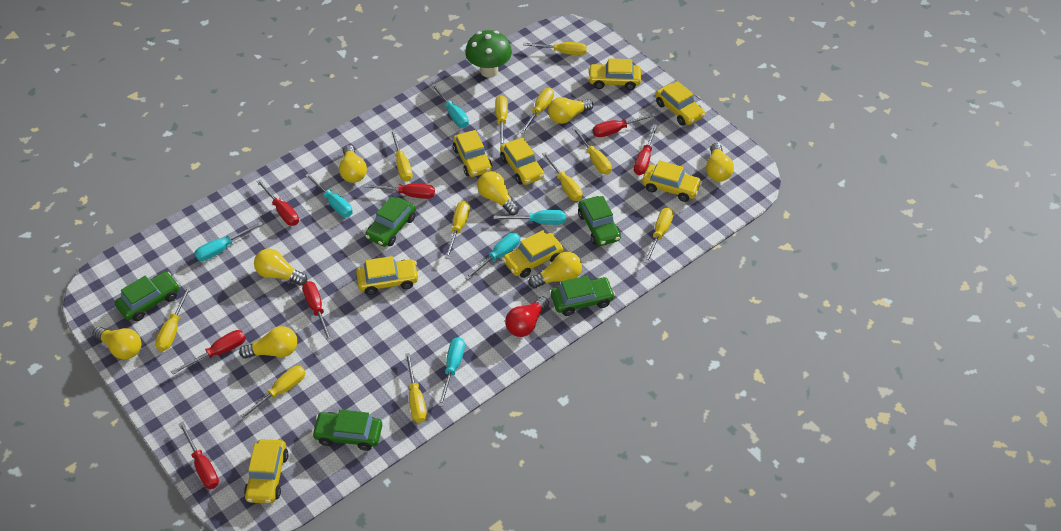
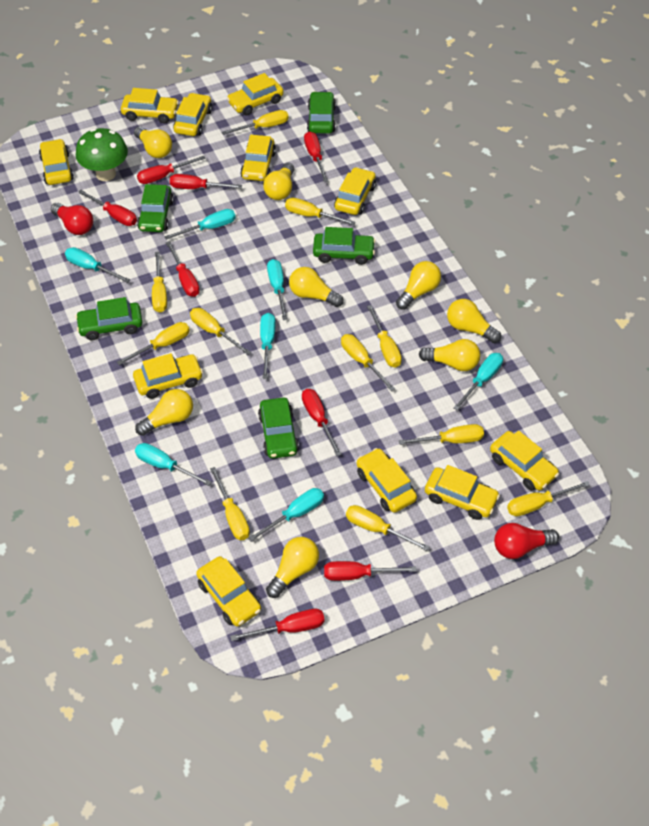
red light bulb: [505,297,549,337] = 1 -> [51,203,93,235] [494,523,559,559] = 2
red screwdriver: [171,330,246,375] [179,422,219,489] [256,180,299,226] [302,281,333,342] [364,183,435,199] [593,113,656,137] [634,124,658,175] = 7 -> [78,190,137,226] [137,156,206,184] [166,241,200,297] [170,174,242,189] [230,609,325,641] [302,389,342,456] [304,131,328,182] [324,561,417,581] = 8
turquoise screwdriver: [194,222,263,261] [305,173,353,217] [431,84,469,128] [438,337,465,407] [465,233,520,280] [494,210,566,225] = 6 -> [65,247,130,283] [135,443,212,486] [164,209,236,240] [248,488,324,542] [260,313,276,379] [267,259,288,320] [453,353,503,411] = 7
yellow car: [244,439,288,504] [356,256,419,295] [453,130,492,177] [500,138,544,185] [502,230,564,278] [588,58,641,90] [642,160,702,202] [655,81,705,126] = 8 -> [39,139,74,185] [121,88,179,123] [133,353,203,399] [173,93,212,136] [196,556,261,627] [227,73,284,115] [240,135,276,181] [334,167,376,215] [357,448,417,513] [425,465,500,520] [490,431,559,491] = 11

